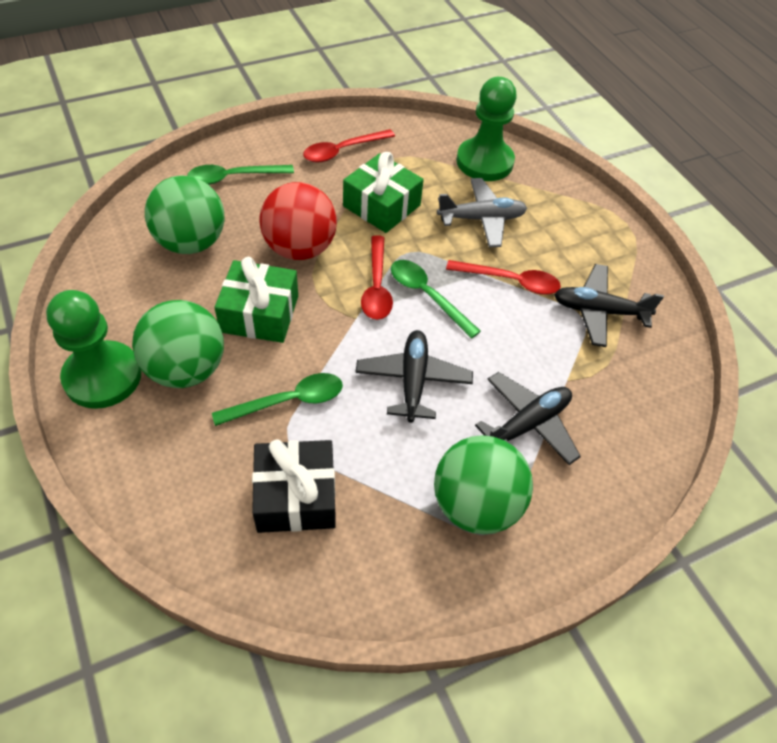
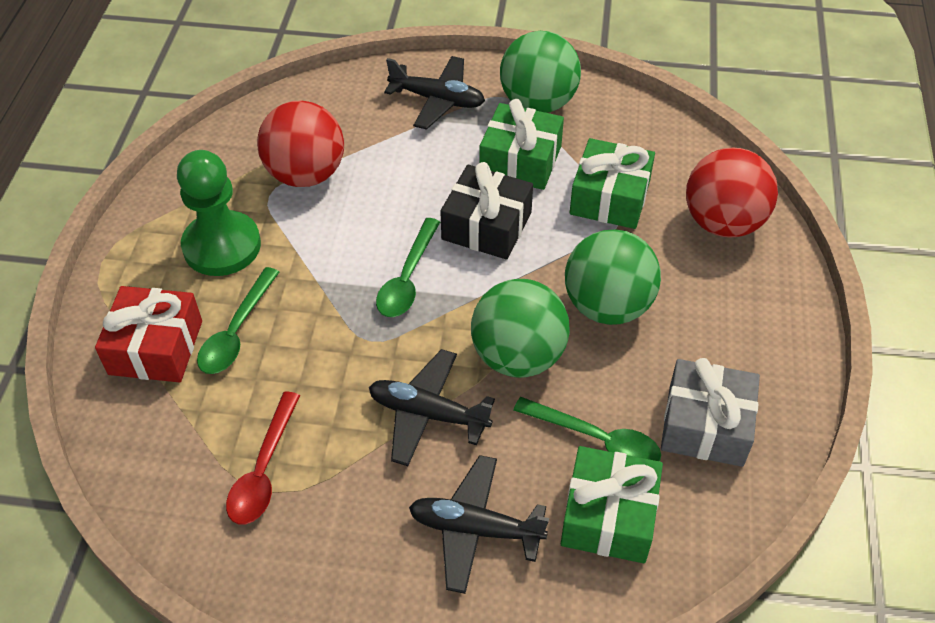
green gift: [214,257,298,343] [343,152,424,233] = 2 -> [479,99,564,190] [561,446,663,563] [570,138,655,229] = 3
green pawn: [46,290,141,409] [456,77,517,181] = 2 -> [177,150,261,276] = 1
grey gift: none = 0 -> [661,358,760,467] = 1
grey plane: [437,178,527,247] = 1 -> none = 0
red ball: [259,182,337,260] = 1 -> [257,101,344,187] [686,148,778,238] = 2
red gift: none = 0 -> [95,286,202,383] = 1
red spoon: [303,129,395,163] [361,235,393,320] [446,260,561,295] = 3 -> [226,392,300,525] = 1

